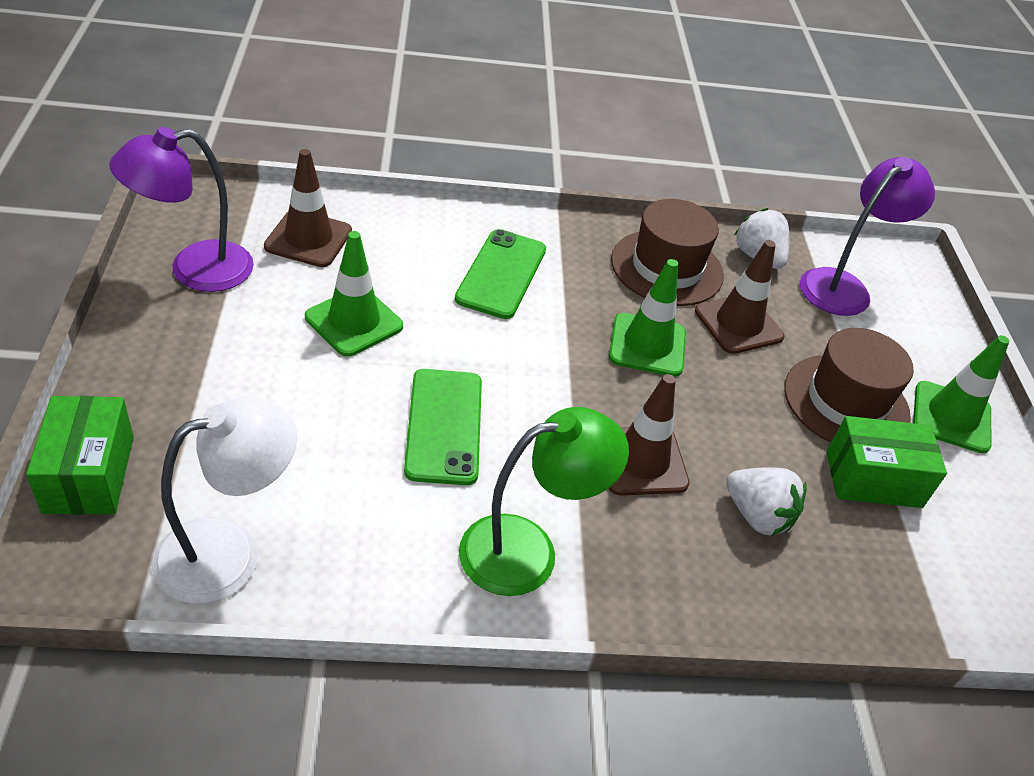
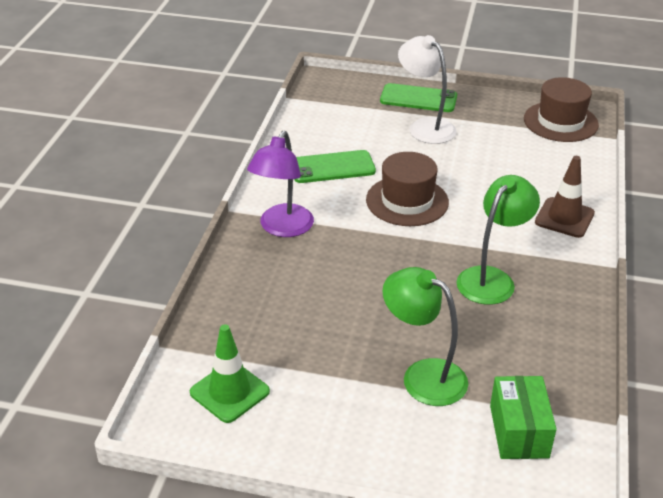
brown traffic cone: [264,149,352,267] [609,374,690,496] [695,240,785,354] = 3 -> [535,156,595,238] = 1
green box: [26,396,134,515] [826,416,947,508] = 2 -> [490,376,557,459] = 1
green lamp: [459,407,629,596] = 1 -> [382,267,468,406] [456,175,540,305] = 2
green traffic cone: [305,231,403,357] [609,259,686,377] [913,335,1009,453] = 3 -> [190,324,270,423] = 1
purple lamp: [109,127,254,292] [800,157,935,316] = 2 -> [247,131,314,237] = 1
white strawberry: [726,467,807,536] [734,208,789,269] = 2 -> none = 0

